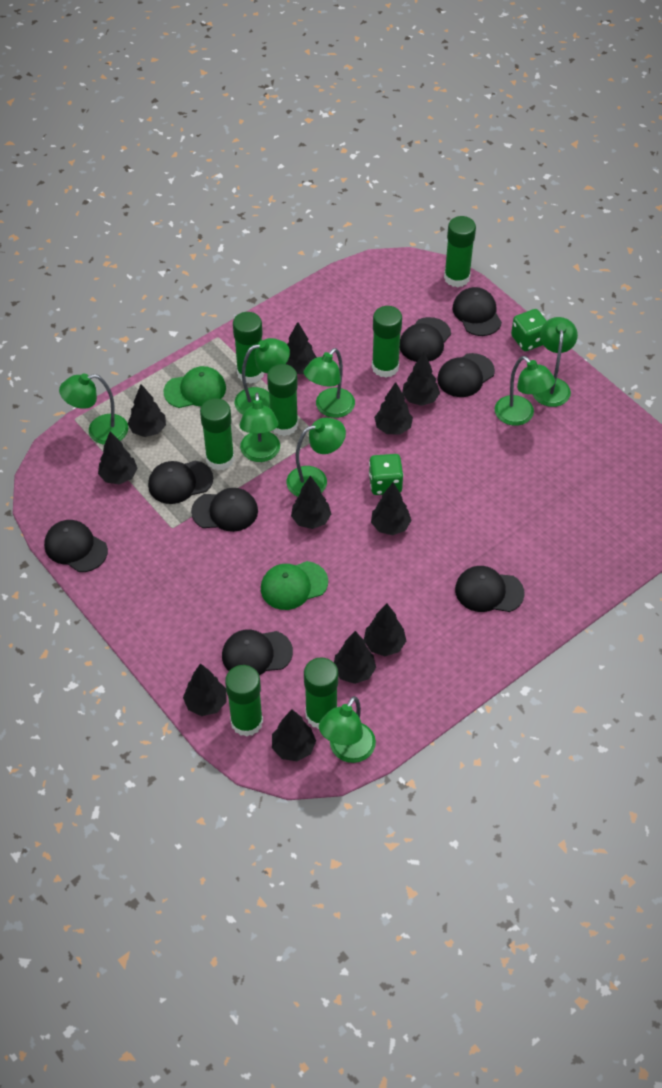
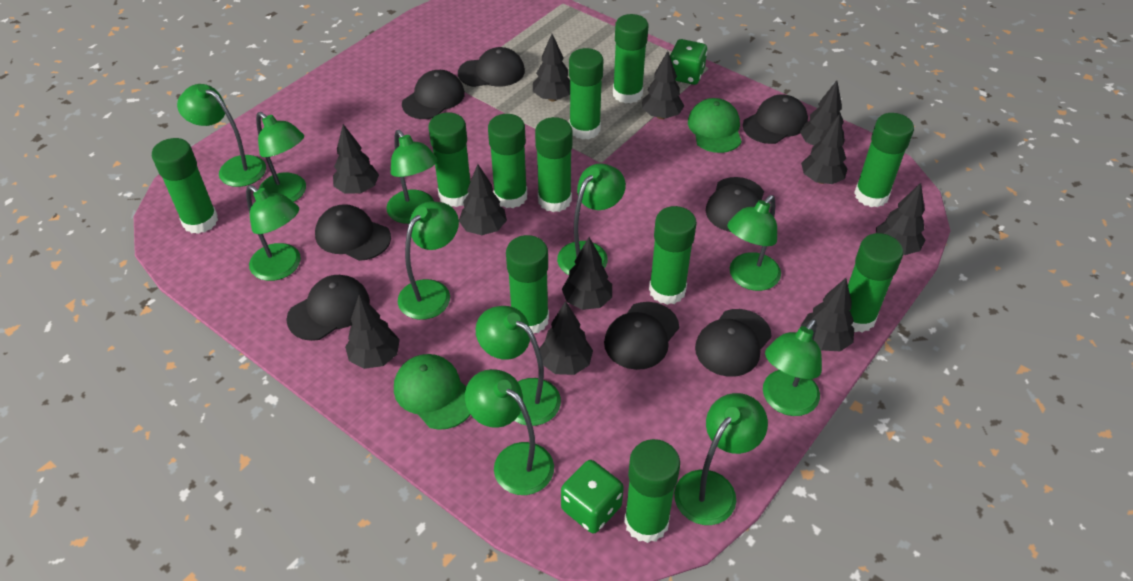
green glue stick: [200,398,234,470] [225,665,263,737] [233,312,264,384] [267,364,298,436] [304,657,338,729] [372,306,402,378] [444,216,476,287] = 7 -> [152,138,218,234] [428,113,470,207] [488,114,527,208] [506,235,549,334] [535,117,573,212] [569,48,603,140] [613,14,648,104] [624,439,680,543] [649,206,697,305] [848,233,903,333] [854,113,914,207] = 11
green lamp: [59,374,128,444] [234,338,290,415] [239,393,280,462] [286,417,346,497] [304,348,355,418] [319,696,376,763] [495,356,555,426] [532,317,578,407] = 8 -> [177,84,266,187] [246,185,301,281] [256,112,306,202] [386,130,438,224] [398,201,459,320] [465,369,554,495] [476,306,561,426] [557,163,626,275] [674,393,768,525] [727,195,781,291] [763,319,822,416] = 11

